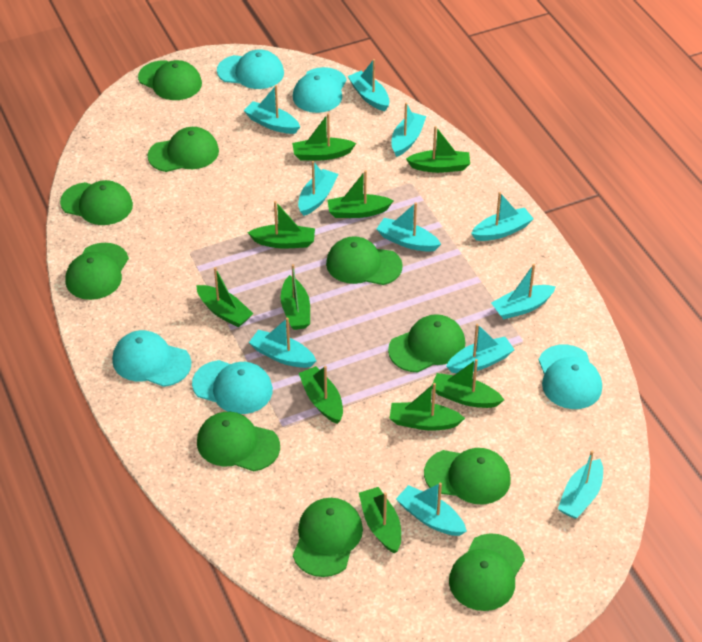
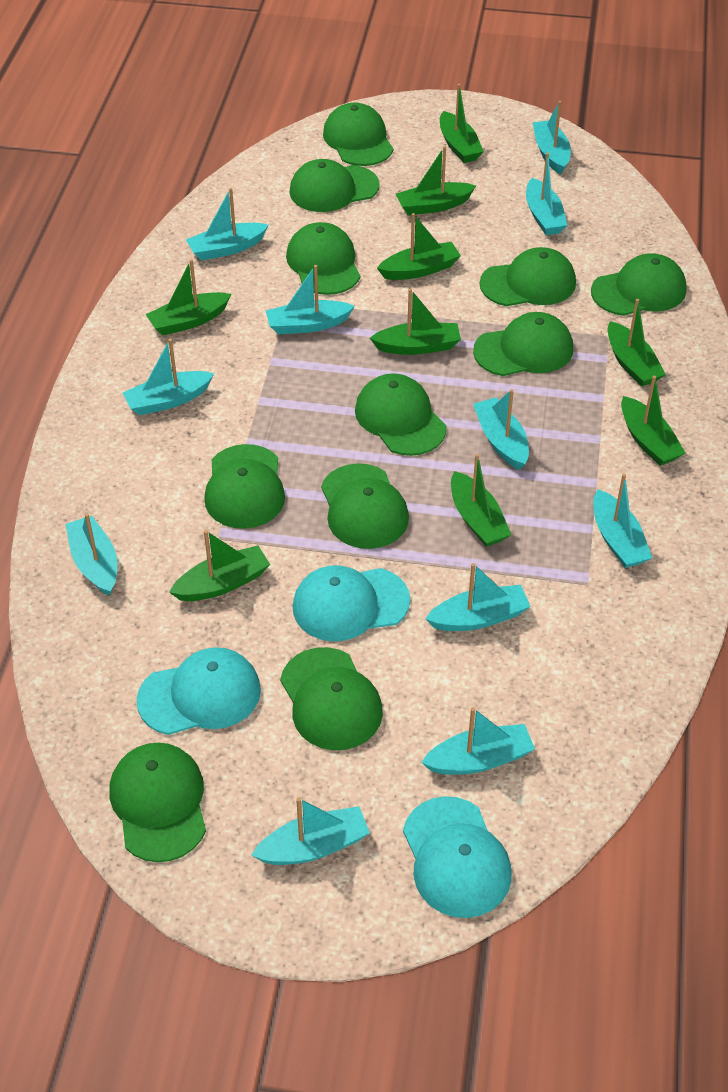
green boat: [196,267,253,328] [248,201,315,248] [280,264,310,330] [292,113,356,161] [299,366,343,424] [327,170,393,218] [359,487,401,553] [389,383,465,431] [406,126,470,173] [432,359,504,408] = 10 -> [145,259,231,335] [169,530,270,601] [370,288,461,355] [377,213,461,280] [396,146,476,215] [440,84,484,163] [451,454,511,547] [608,299,666,387] [621,376,685,466] = 9
green cap: [60,180,133,225] [66,243,129,300] [138,60,202,100] [148,127,219,172] [197,412,280,471] [293,498,363,577] [326,236,403,285] [388,314,465,372] [424,448,511,504] [449,534,525,611] = 10 -> [110,743,206,862] [204,444,285,529] [280,647,383,750] [286,222,360,295] [289,159,380,212] [321,463,409,549] [323,102,394,166] [355,373,447,456] [473,312,573,376] [480,247,576,306] [591,253,687,316] = 11
turquoise cap: [112,330,191,387] [192,360,273,414] [217,49,284,89] [293,67,347,113] [539,344,602,409] = 5 -> [137,647,261,735] [293,565,410,641] [403,796,511,918] = 3

